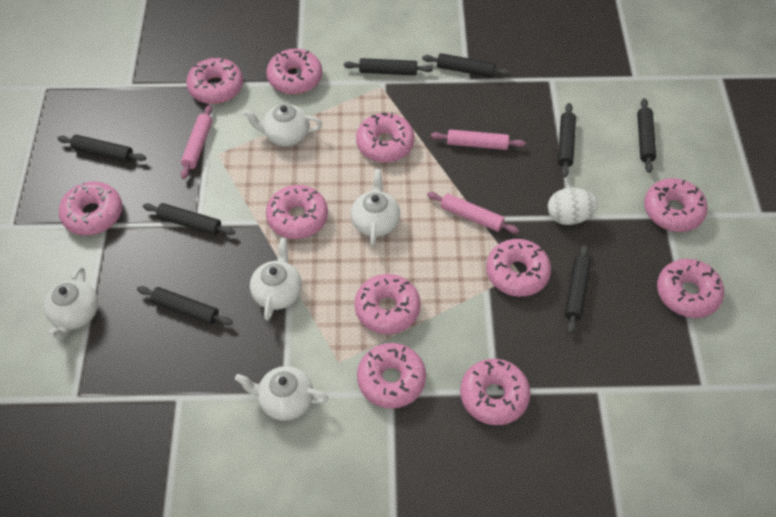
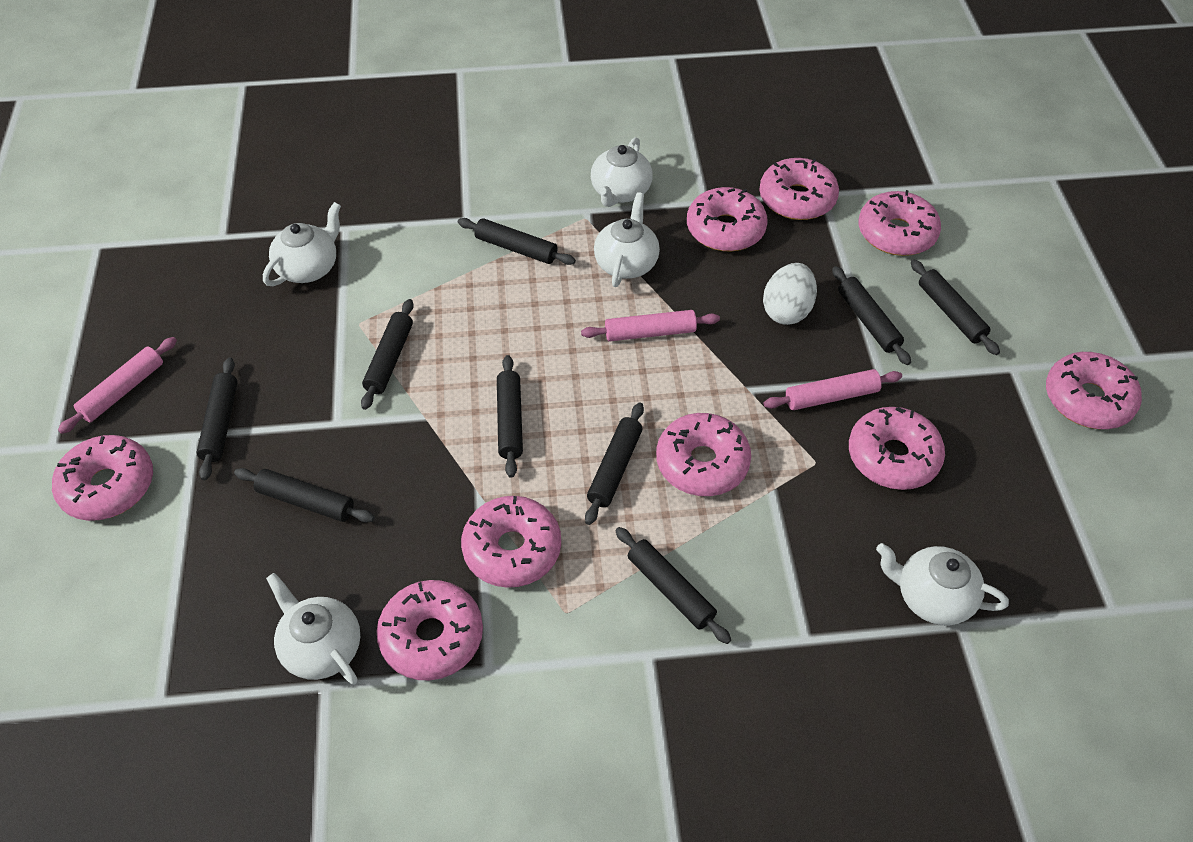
black rolling pin: [57,135,146,162] [137,286,233,325] [143,203,235,235] [344,58,433,75] [422,53,510,77] [558,103,576,178] [565,244,591,334] [637,98,656,173] = 8 -> [196,357,238,480] [234,468,375,523] [361,299,414,410] [458,218,576,265] [497,355,523,478] [585,403,644,525] [615,527,731,644] [832,266,911,365] [911,259,1000,355] = 9
pink donut: [59,181,122,235] [186,58,243,104] [266,49,322,94] [266,185,328,239] [354,274,421,334] [356,113,415,162] [357,343,426,409] [460,359,531,425] [486,239,551,297] [644,178,708,232] [657,259,724,318] = 11 -> [52,435,153,521] [376,580,483,680] [461,496,561,588] [656,413,751,496] [687,187,768,251] [759,158,839,220] [849,407,945,490] [859,190,941,256] [1046,352,1142,429] = 9

